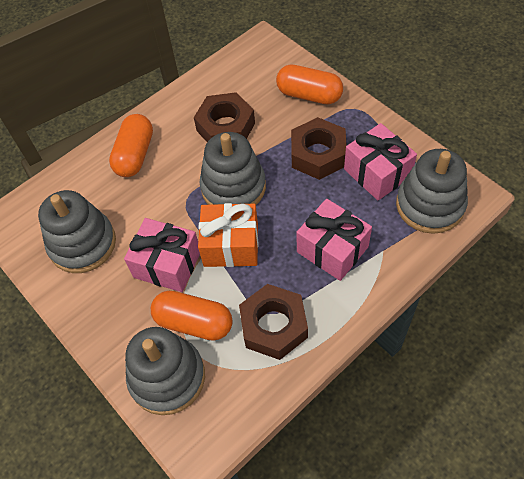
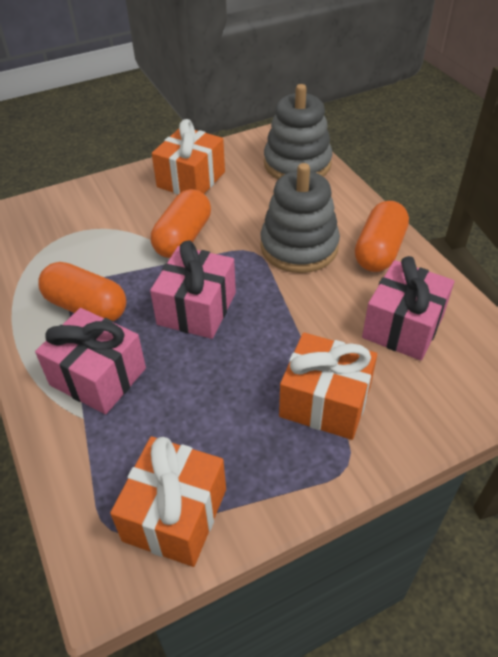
brown nut: [194,92,255,142] [239,284,308,360] [291,117,347,180] = 3 -> none = 0
grey stacking toy: [38,190,116,273] [125,327,205,415] [199,132,266,205] [396,149,468,234] = 4 -> [260,163,340,273] [264,84,332,179] = 2
orange gift: [198,203,258,267] = 1 -> [110,437,226,567] [152,119,225,194] [279,333,377,440] = 3

